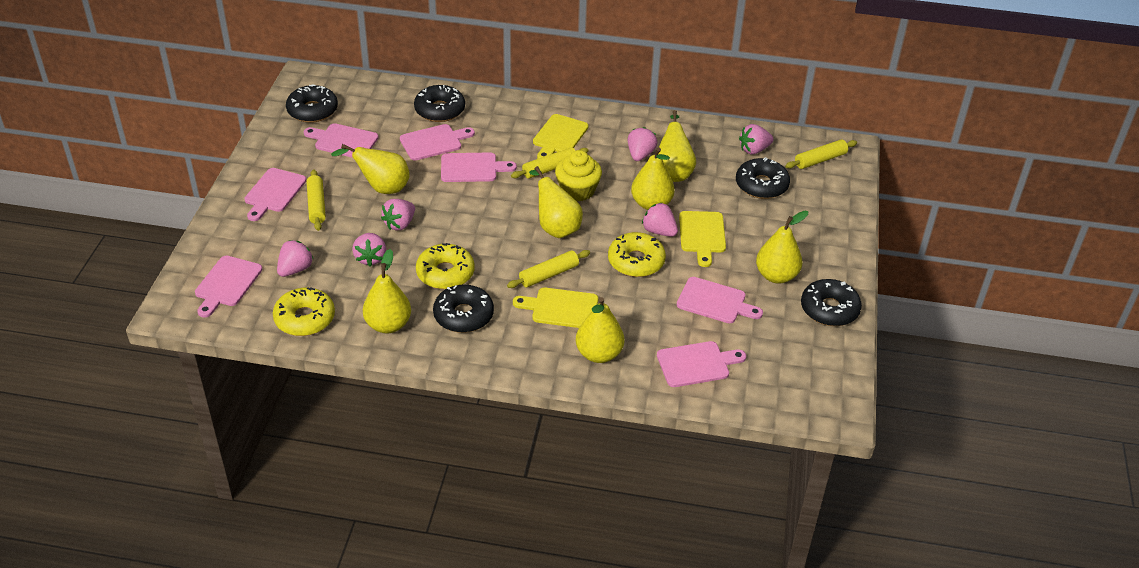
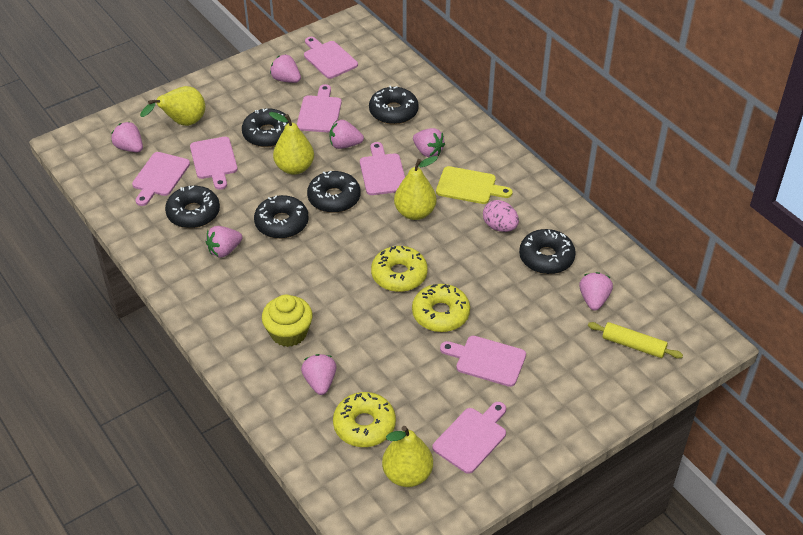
black donut: [286,84,338,123] [414,85,465,122] [433,285,494,333] [736,157,790,199] [801,279,862,326] = 5 -> [165,186,220,228] [242,108,289,147] [254,195,309,239] [307,171,361,213] [369,86,419,125] [519,229,576,274] = 6
pink egg: none = 0 -> [483,200,519,232] = 1
pink strawberry: [277,240,313,277] [352,233,386,266] [381,199,415,230] [628,127,658,161] [642,203,678,237] [739,124,773,155] = 6 -> [111,122,143,152] [206,226,242,258] [270,54,301,83] [301,354,337,395] [329,120,364,149] [413,128,445,157] [579,272,613,311] = 7
yellow cutting board: [513,288,598,328] [533,114,589,159] [679,211,726,267] = 3 -> [436,166,513,204] = 1
yellow pear: [331,144,410,194] [363,249,411,334] [529,166,583,238] [576,297,625,363] [631,148,675,210] [658,110,696,182] [756,211,808,284] = 7 -> [140,86,205,126] [269,112,314,175] [382,426,433,487] [394,156,438,220] = 4
yellow rolling pin: [307,169,326,231] [507,250,590,288] [511,147,589,179] [785,139,857,169] = 4 -> [588,322,683,359] = 1

